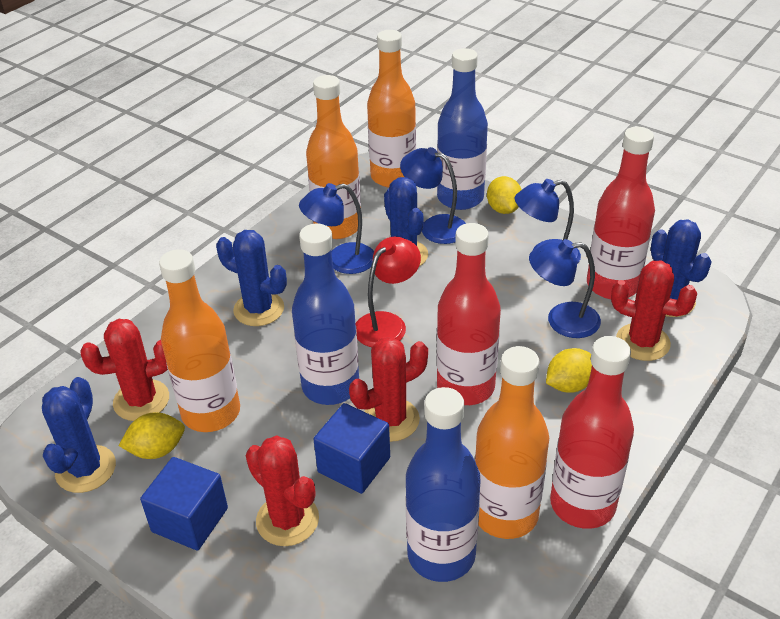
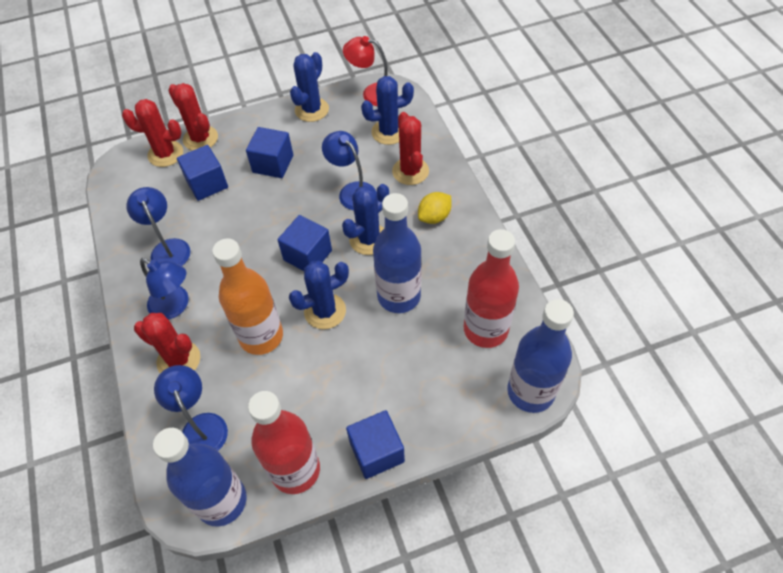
blue cube: [140,457,228,550] [313,403,390,494] = 2 -> [177,145,228,201] [246,127,293,178] [278,215,332,271] [346,410,405,479] = 4
orange bottle: [159,249,240,432] [306,75,361,239] [367,30,416,188] [475,346,549,539] = 4 -> [212,238,283,355] = 1
red bottle: [437,223,501,405] [550,336,634,529] [587,127,655,299] = 3 -> [248,391,320,494] [464,229,519,348] = 2
yellow lemon: [119,412,185,459] [487,176,522,214] [546,348,592,393] = 3 -> [418,192,452,224] = 1

